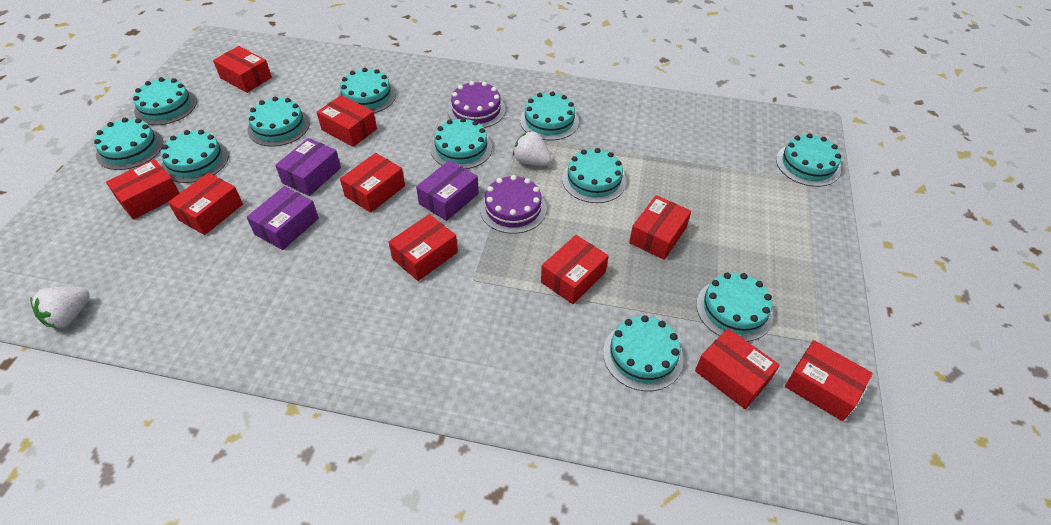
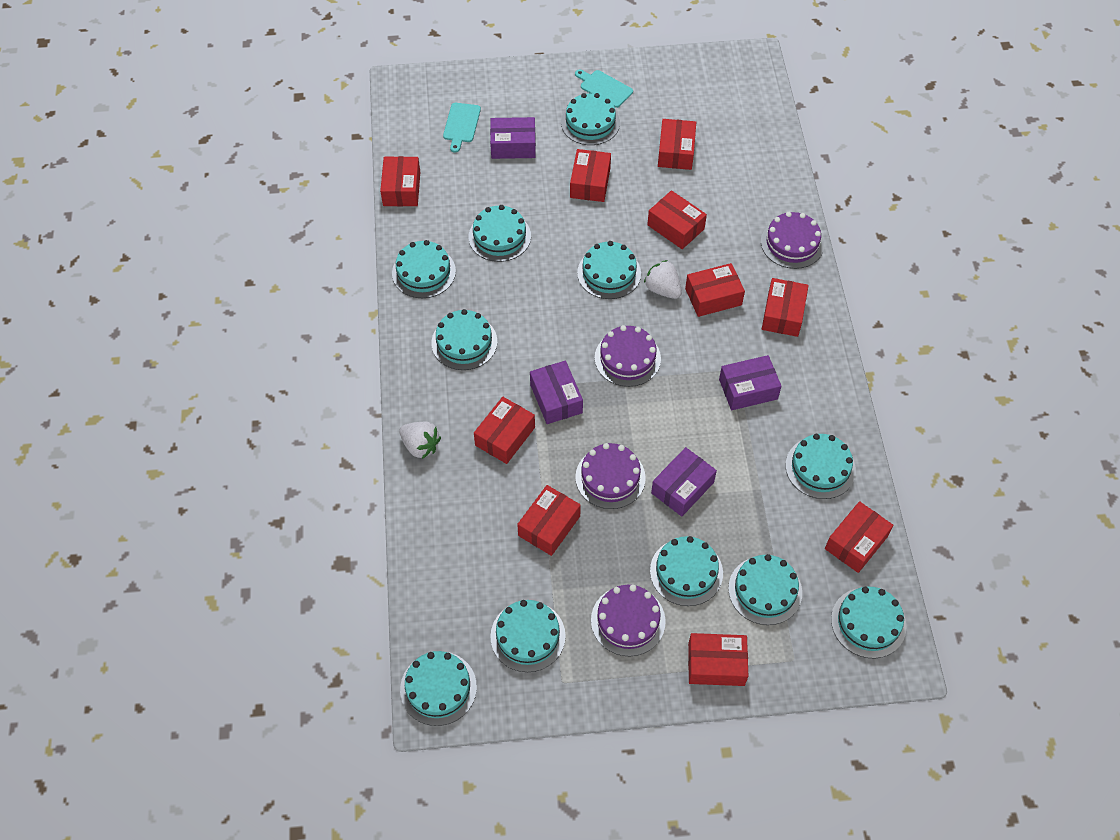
purple box: [247,186,319,250] [275,138,341,196] [416,160,479,221] = 3 -> [490,117,536,159] [530,361,583,424] [651,447,717,517] [719,355,782,410] = 4
purple cake: [447,81,506,128] [480,175,547,234] = 2 -> [575,443,646,509] [591,585,666,656] [595,325,661,387] [761,212,824,269] = 4
turquoise cutting board: none = 0 -> [443,103,481,152] [575,69,633,108] = 2

